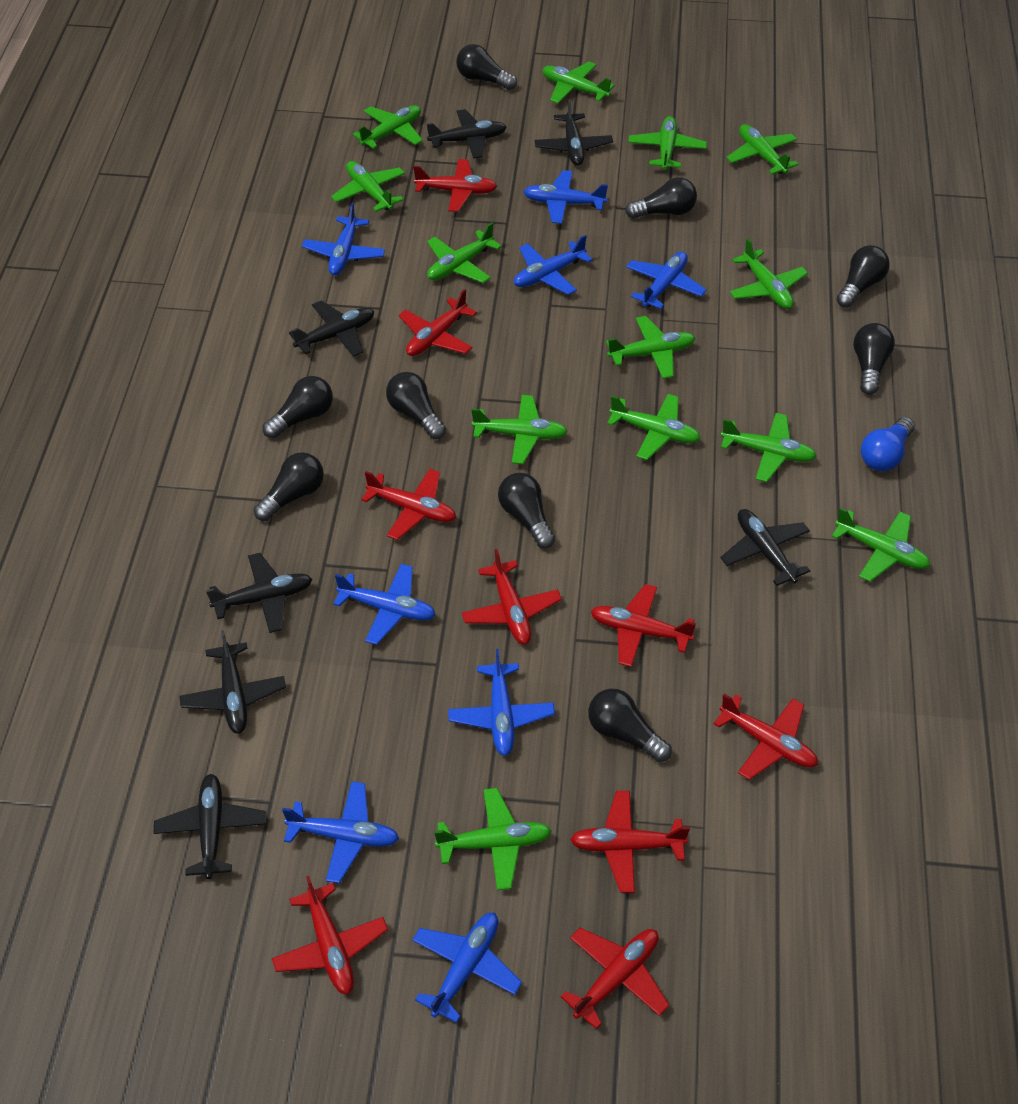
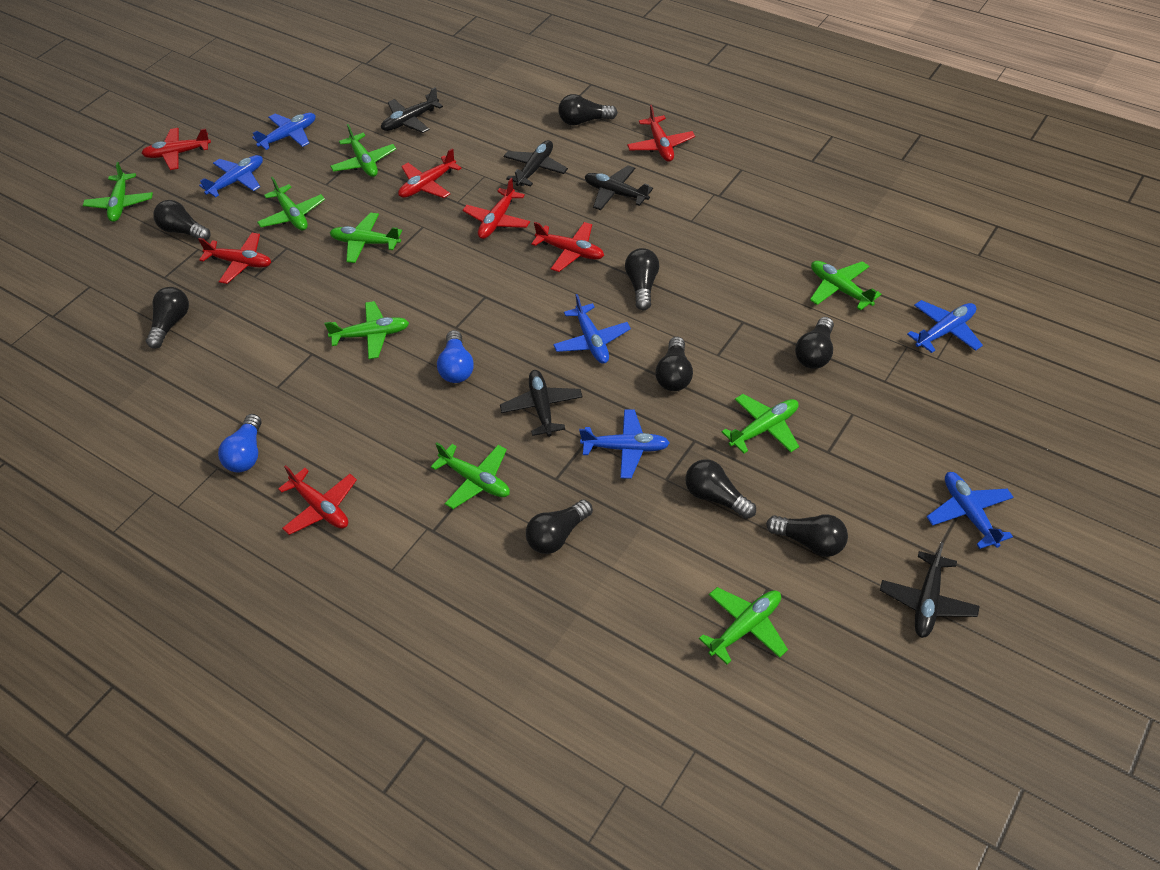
black plane: [154,774,266,879] [179,630,286,734] [206,553,312,633] [289,301,374,357] [427,109,506,159] [535,99,613,166] [720,509,810,586] = 7 -> [381,87,443,133] [500,370,583,437] [504,140,568,186] [585,165,653,210] [880,542,980,638] = 5
blue light bulb: [861,417,915,471] = 1 -> [218,414,262,472] [437,330,474,383] = 2
blue plane: [282,782,400,883] [302,203,385,275] [333,564,436,645] [412,913,522,1023] [448,649,555,756] [514,235,593,295] [523,170,608,224] [626,251,706,309] = 8 -> [199,155,263,197] [252,113,315,150] [553,294,631,364] [579,409,670,479] [907,300,983,353] [927,472,1014,549] = 6
green plane: [331,161,405,212] [353,105,423,149] [427,223,502,283] [434,788,552,890] [471,395,568,464] [542,62,615,103] [606,316,695,379] [607,394,701,460] [628,116,707,170] [721,413,817,482] [726,124,798,174] [730,238,808,309] [831,508,930,582] = 13 -> [83,162,153,222] [257,176,325,230] [324,301,409,359] [330,124,396,177] [330,213,402,263] [431,442,510,509] [699,587,788,665] [722,394,799,454] [810,261,882,311] = 9
red plane: [272,876,388,995] [361,469,456,540] [399,289,477,356] [413,159,498,212] [462,549,562,644] [560,928,670,1029] [570,791,690,893] [590,584,696,667] [713,694,818,780] = 9 -> [141,128,211,170] [198,233,271,284] [278,465,357,535] [398,148,461,198] [463,178,530,239] [531,222,604,272] [627,105,695,162] = 7

